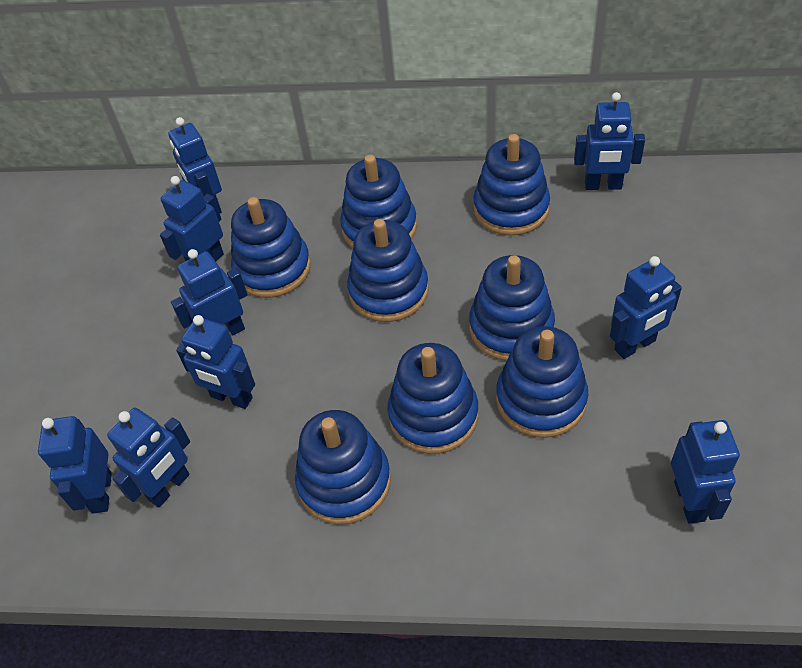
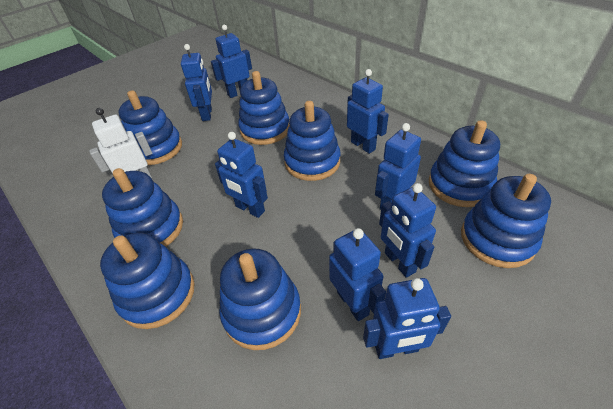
blue robot: [38,416,112,514] [107,408,190,507] [160,176,224,261] [168,117,222,213] [171,249,248,335] [176,315,255,409] [574,92,645,190] [610,256,682,359] [671,420,740,524] = 9 -> [181,44,212,121] [211,25,252,98] [215,132,268,218] [329,228,386,321] [347,69,389,154] [363,278,451,359] [375,123,421,210] [379,183,436,278] = 8
white robot: none = 0 -> [89,108,153,179] = 1

